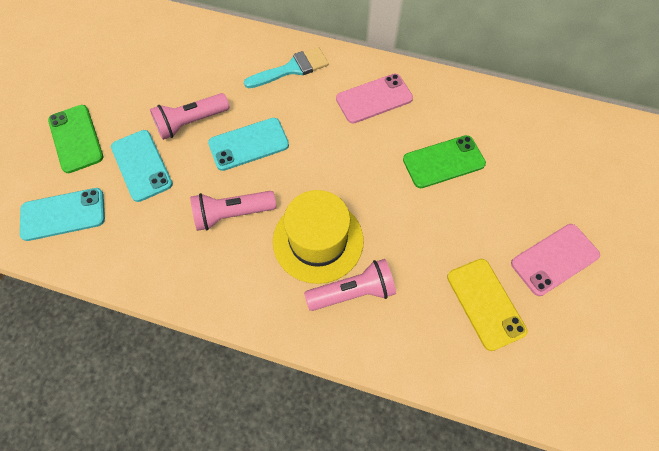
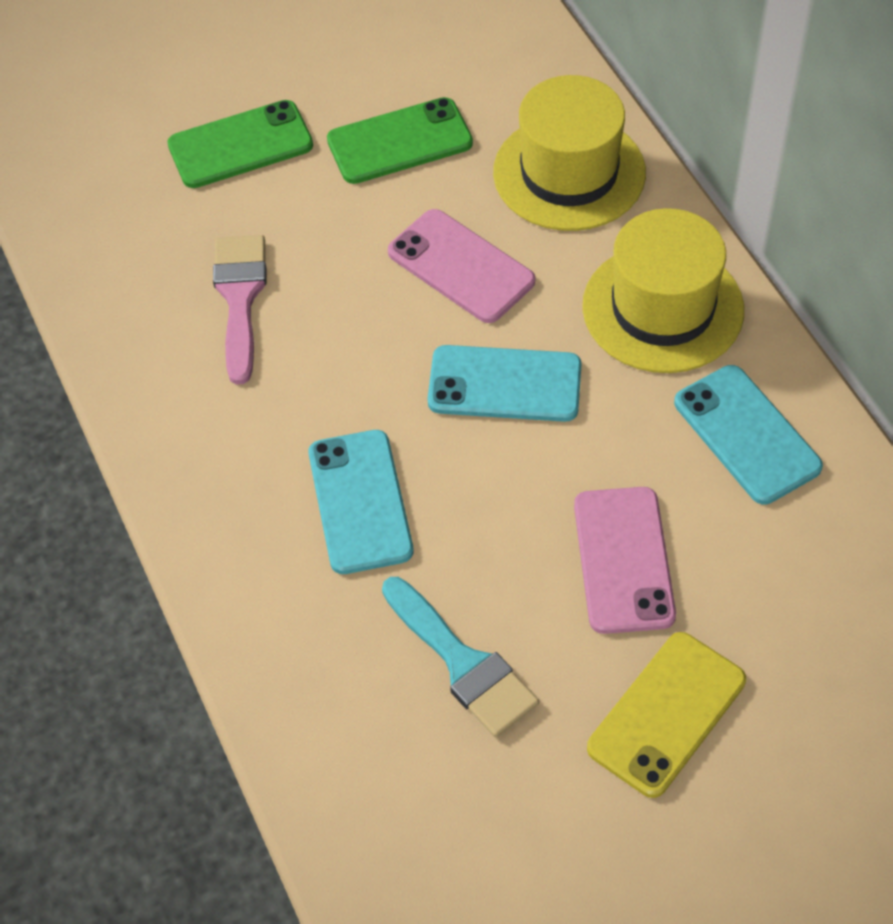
pink brush: none = 0 -> [213,235,267,385] = 1
pink flashlight: [150,93,230,140] [190,191,276,231] [304,259,396,311] = 3 -> none = 0
yellow hat: [273,190,364,284] = 1 -> [493,75,646,231] [582,208,744,373] = 2

